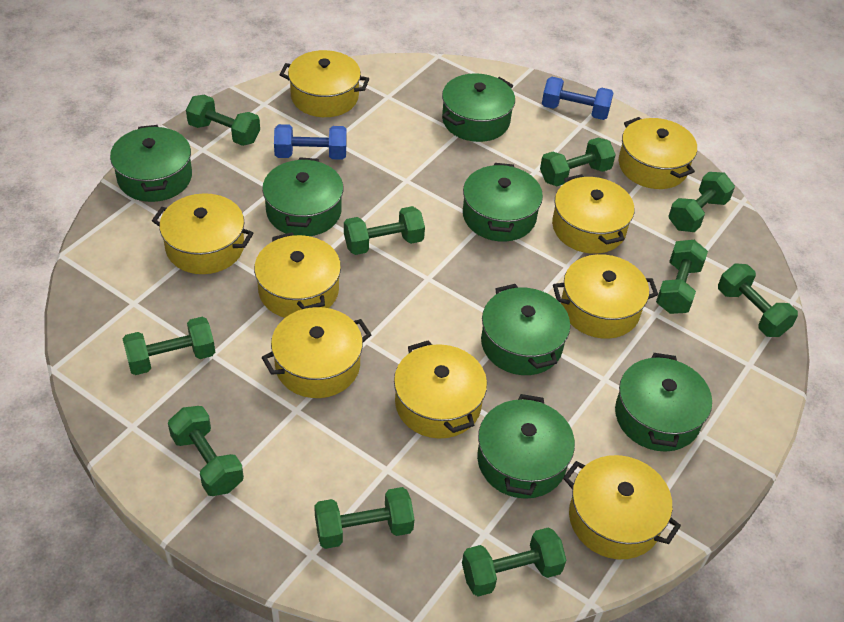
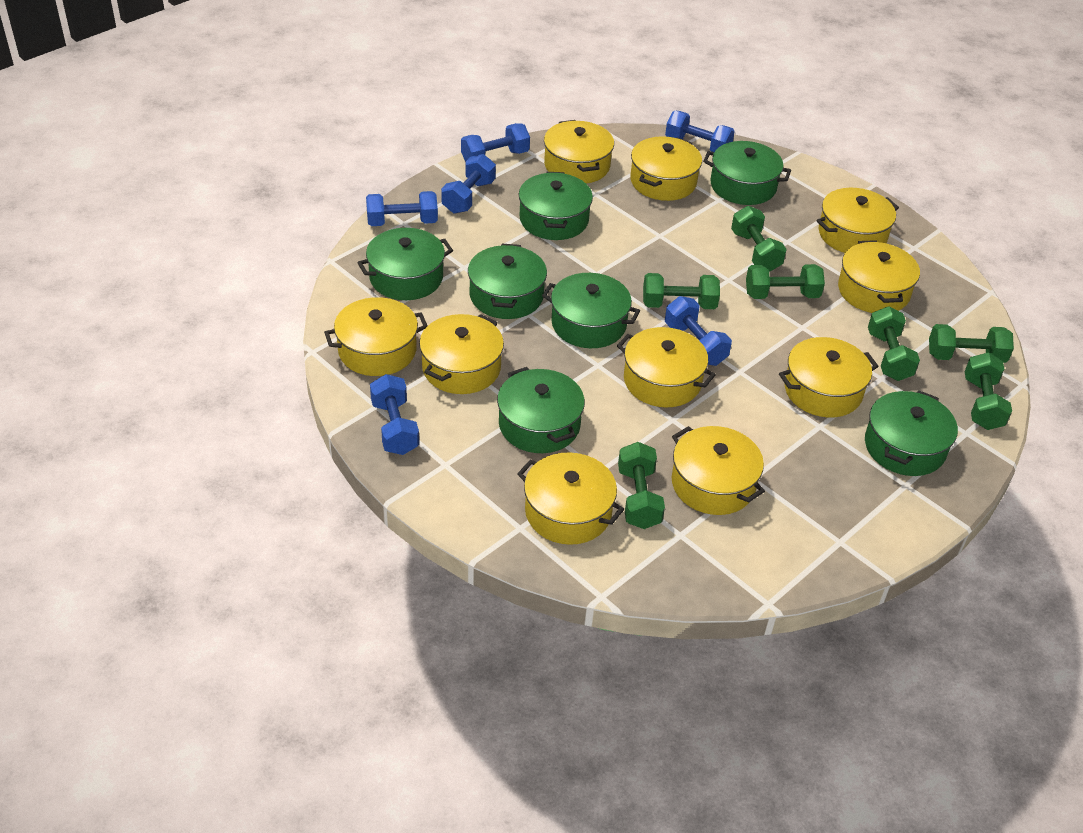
blue dumbbell: [274,124,347,160] [542,77,614,120] = 2 -> [366,191,438,226] [370,374,419,455] [441,154,496,214] [461,123,530,162] [665,111,735,152] [665,296,732,366] = 6
green dumbbell: [123,317,215,375] [168,406,244,496] [186,95,260,146] [314,487,415,549] [344,206,425,255] [462,527,566,596] [540,138,616,186] [656,240,708,314] [668,172,735,232] [718,263,798,337] = 10 -> [618,442,665,529] [643,273,720,309] [731,206,787,272] [746,264,825,299] [868,306,920,381] [929,324,1014,363] [965,353,1012,430] = 7
yellow pot: [152,193,253,274] [254,232,341,318] [262,307,371,398] [280,50,369,117] [394,340,487,439] [552,174,634,254] [553,254,658,339] [563,455,681,559] [619,117,697,189] = 9 -> [324,297,427,376] [419,314,504,394] [517,452,624,545] [544,120,614,184] [617,327,716,407] [630,136,702,201] [672,426,765,515] [779,337,879,417] [816,188,899,253] [838,240,920,313] = 10

